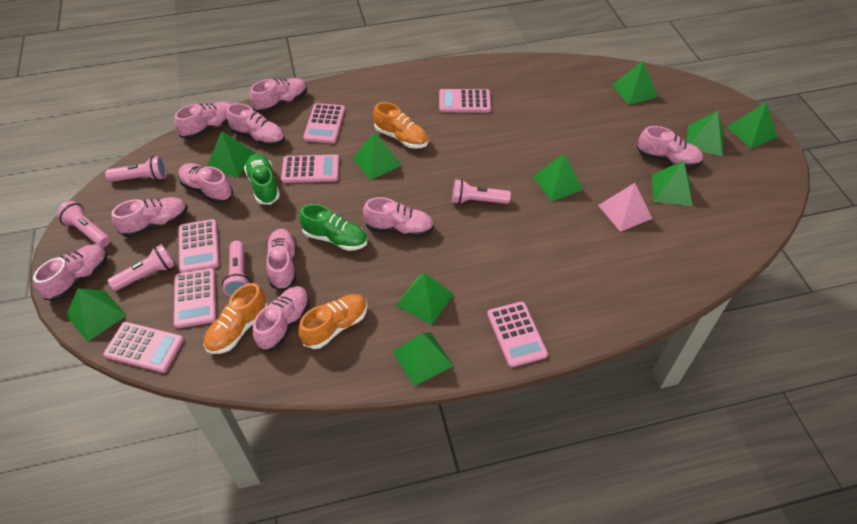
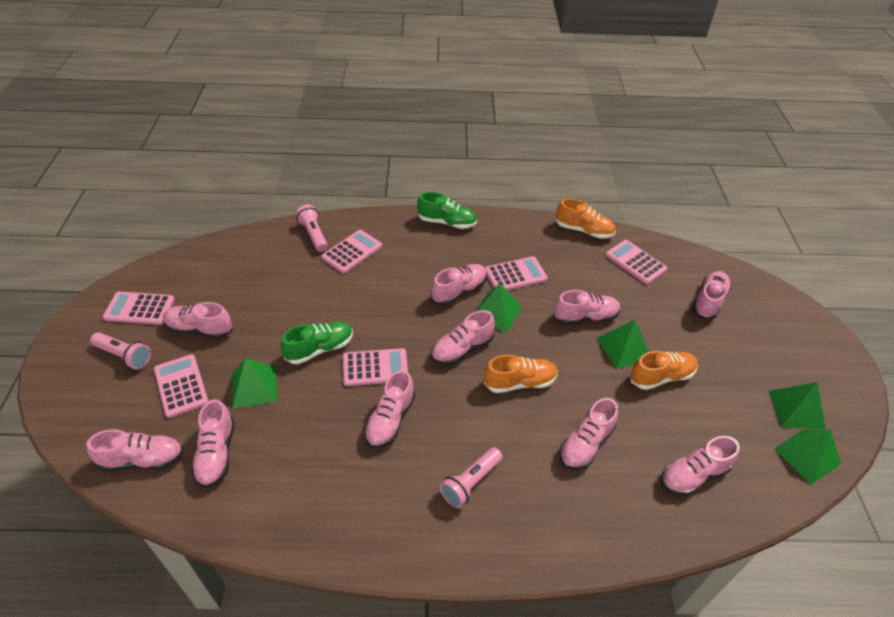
green pyramid: [66,288,127,342] [207,131,255,177] [352,132,402,180] [392,332,454,387] [396,273,454,324] [533,154,584,201] [612,61,658,105] [652,161,693,206] [687,111,724,156] [727,102,778,149] = 10 -> [232,358,278,409] [475,283,522,333] [597,319,649,369] [769,382,825,429] [774,429,841,485] = 5
pink calculator: [103,322,184,373] [174,268,216,328] [179,219,219,273] [281,154,339,183] [303,103,345,143] [439,89,491,113] [487,302,548,367] = 7 -> [103,292,175,325] [154,354,209,418] [321,230,382,273] [343,348,408,386] [485,256,548,290] [605,240,668,284] = 6
pink flashlight: [56,201,110,247] [105,156,167,182] [107,244,175,291] [222,241,251,297] [452,179,511,204] = 5 -> [90,332,151,370] [295,204,328,252] [440,447,502,508] = 3
pink pyramid: [598,183,652,232] = 1 -> none = 0

